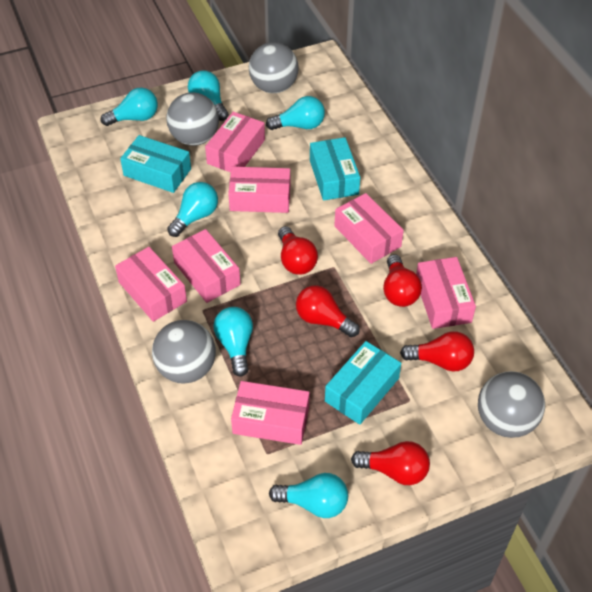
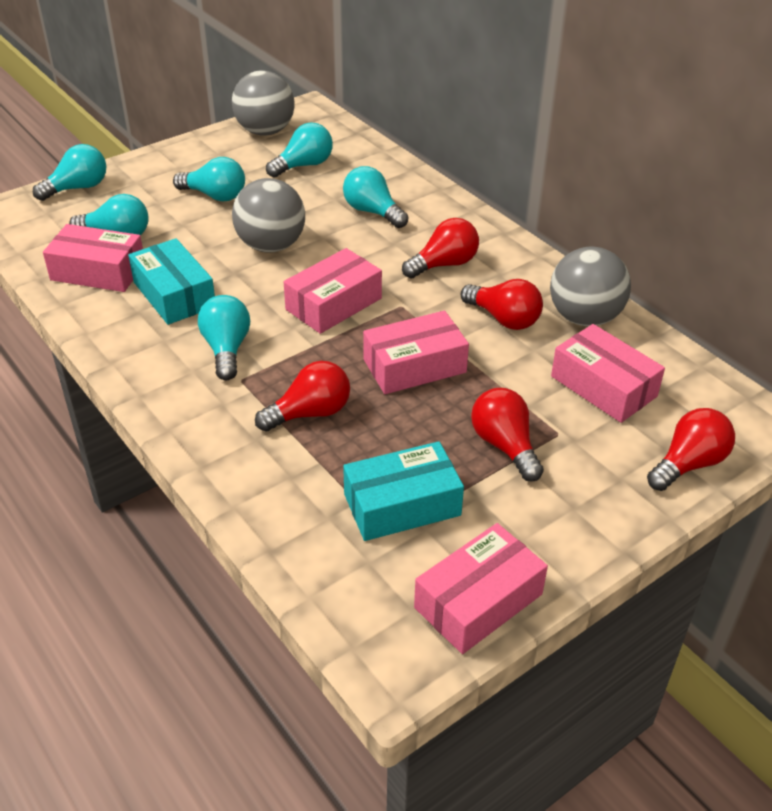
grey ball: [152,320,216,383] [166,92,219,146] [249,42,299,93] [478,371,545,438] = 4 -> [232,71,295,136] [232,178,305,253] [550,247,631,326] = 3
pink box: [115,247,187,322] [172,229,241,303] [205,112,265,172] [228,167,290,213] [231,381,310,445] [334,193,404,264] [416,257,476,329] = 7 -> [43,224,143,292] [284,248,382,334] [363,311,469,394] [414,523,548,654] [551,324,665,423] = 5
turquoise box: [120,135,191,193] [310,137,360,200] [325,341,401,425] = 3 -> [128,238,215,325] [343,441,464,541] = 2

